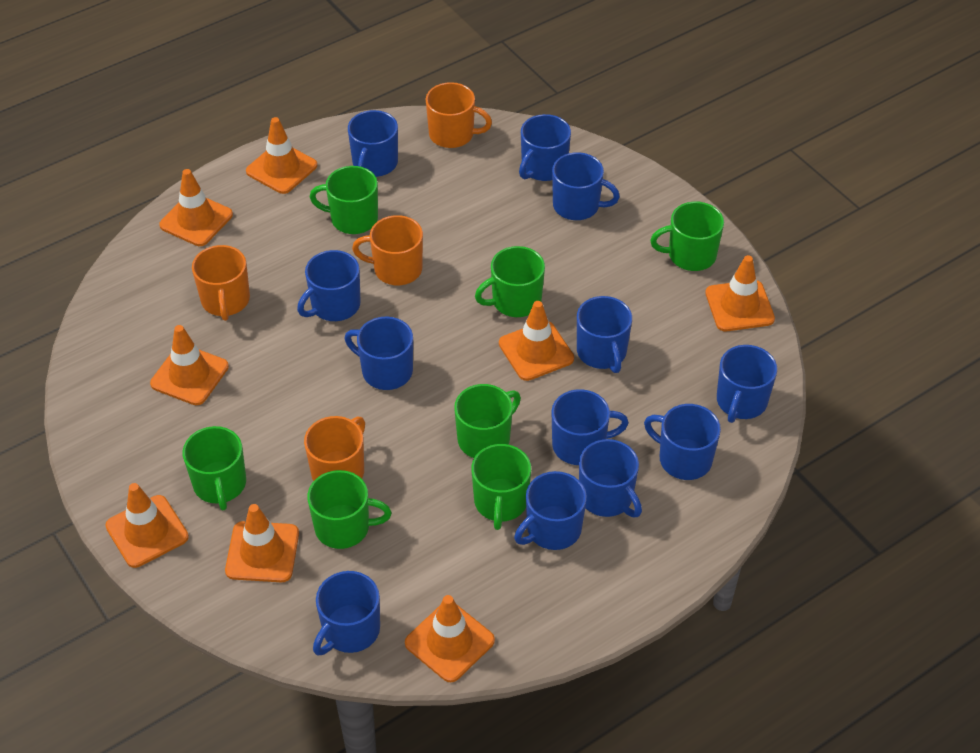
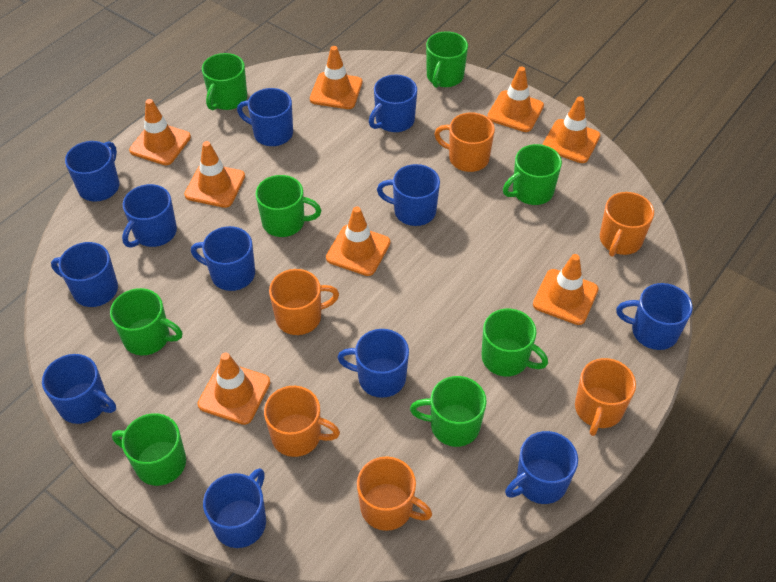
green mug: [183,426,246,510] [307,470,392,549] [310,166,378,234] [454,384,521,458] [471,444,531,530] [475,246,545,317] [650,202,724,271] = 7 -> [110,288,182,355] [112,413,186,486] [202,53,247,110] [255,175,321,237] [410,376,487,447] [426,31,468,88] [482,309,548,376] [503,144,562,205] = 8
orange mug: [192,245,250,321] [304,416,365,481] [352,215,423,285] [426,82,492,148] = 4 -> [264,386,340,457] [269,269,339,335] [357,456,432,531] [434,112,495,172] [575,358,636,436] [600,192,654,257] = 6

